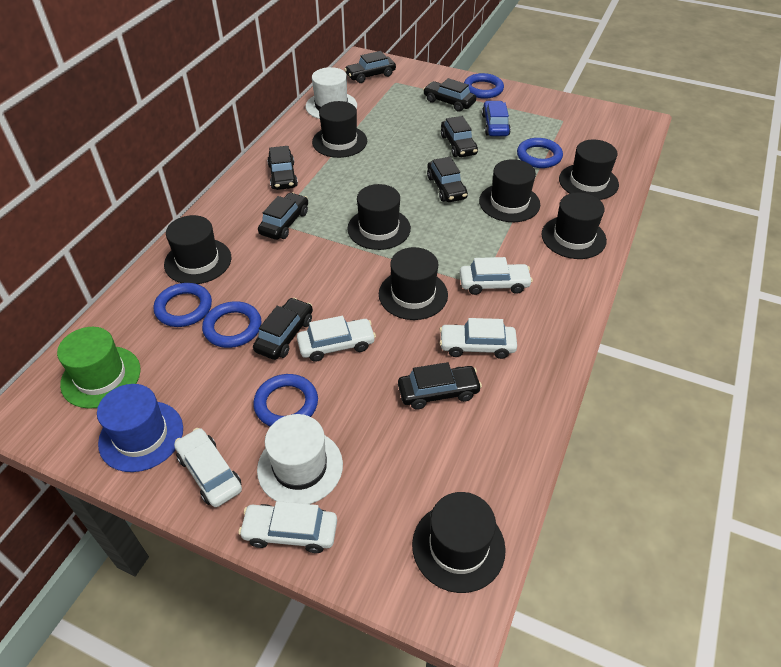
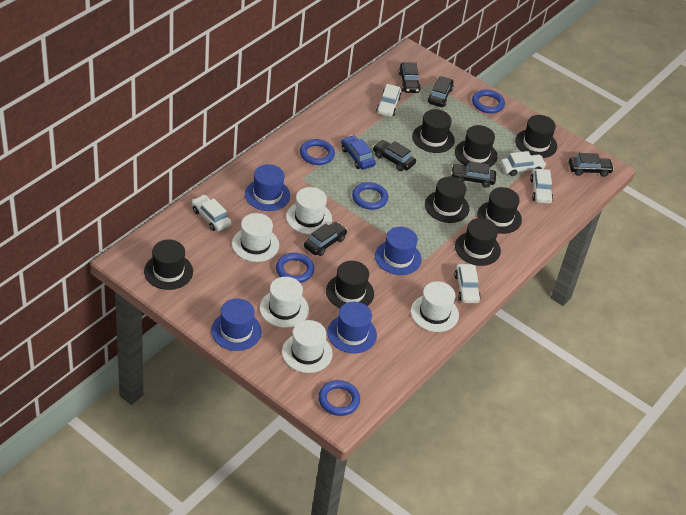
black car: [253,298,313,360] [258,192,308,240] [267,146,298,190] [344,51,396,83] [398,362,482,410] [423,78,476,112] [427,157,468,202] [441,116,478,157] = 8 -> [304,222,347,256] [373,140,416,171] [399,62,421,93] [428,76,454,107] [451,161,496,188] [569,153,614,177] = 6
blue hat: [97,384,183,472] = 1 -> [211,298,262,351] [245,164,290,211] [327,302,377,353] [375,227,422,275] = 4
green hat: [57,327,140,409] = 1 -> none = 0
white hat: [257,414,343,504] [306,67,357,119] = 2 -> [232,213,279,262] [260,277,309,328] [282,320,333,373] [286,187,332,235] [411,281,459,332] = 5

